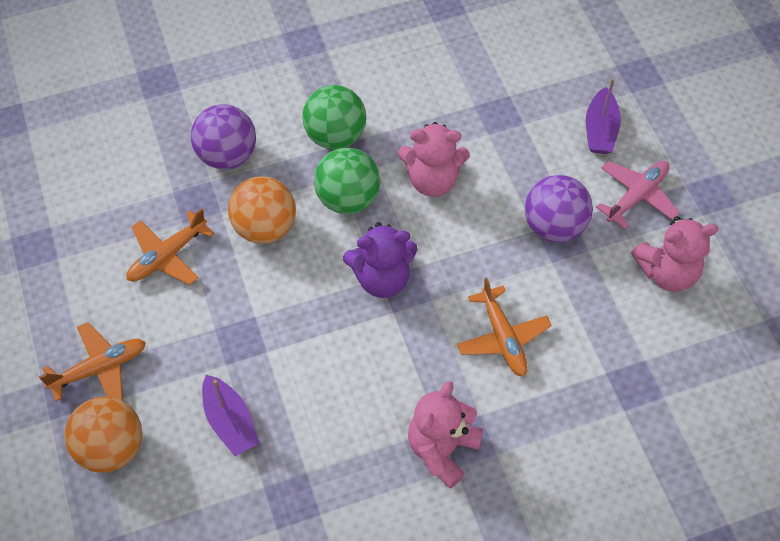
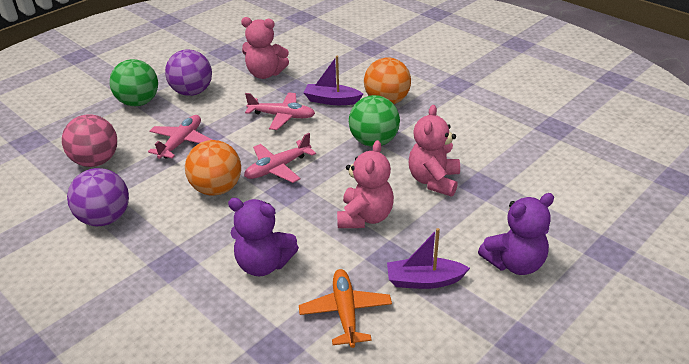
orange plane: [39,322,146,401] [126,208,214,285] [457,278,552,377] = 3 -> [299,269,392,348] = 1
pink ball: none = 0 -> [62,114,117,167] = 1
pink plane: [596,161,680,229] = 1 -> [148,115,212,159] [244,133,316,183] [245,93,315,130] = 3
purple teddy bear: [343,222,418,298] = 1 -> [228,198,299,277] [478,193,554,275] = 2

